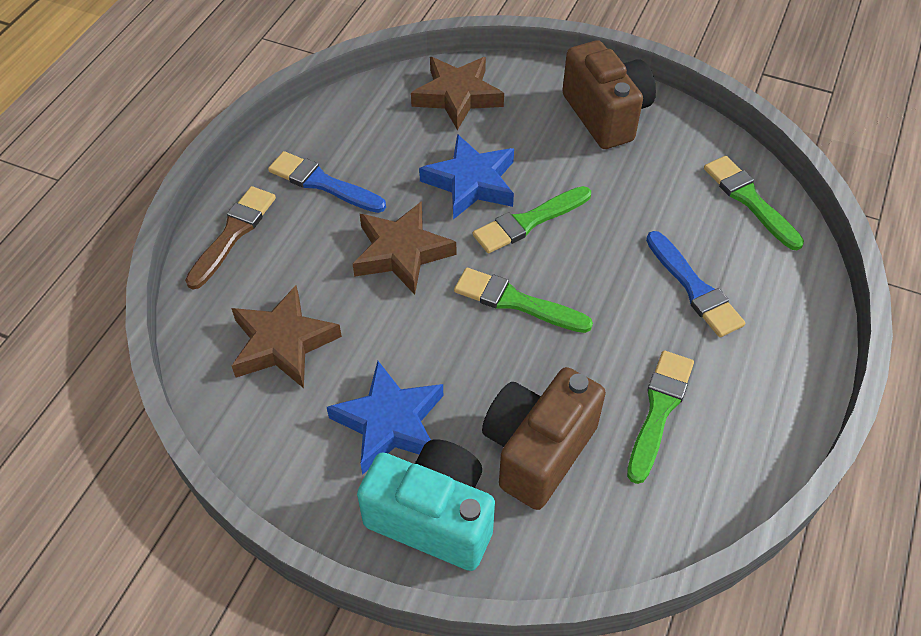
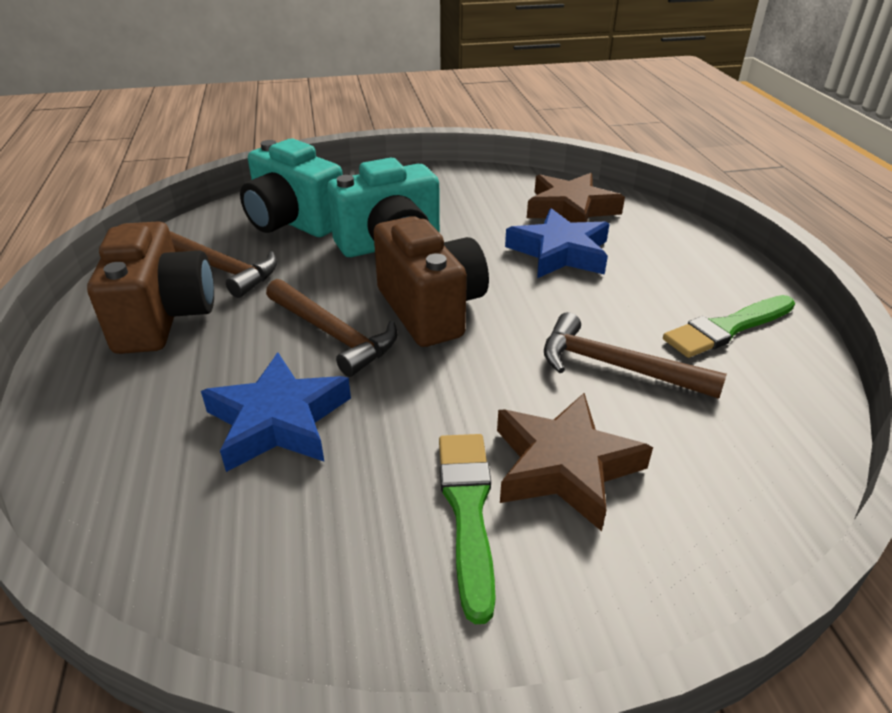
blue brush: [268,151,386,213] [646,231,745,337] = 2 -> none = 0
brown brush: [185,186,276,289] = 1 -> none = 0
brown hammer: none = 0 -> [170,231,277,298] [266,279,397,377] [544,312,727,399] = 3
brown star: [231,285,342,388] [353,201,456,295] [411,57,504,130] = 3 -> [497,393,653,531] [527,173,625,223] = 2
green brush: [454,268,593,333] [473,186,591,253] [627,350,694,484] [704,156,804,250] = 4 -> [439,434,496,624] [663,295,795,358] = 2
turquoise camera: [357,439,495,571] = 1 -> [240,139,343,237] [327,158,440,257] = 2

